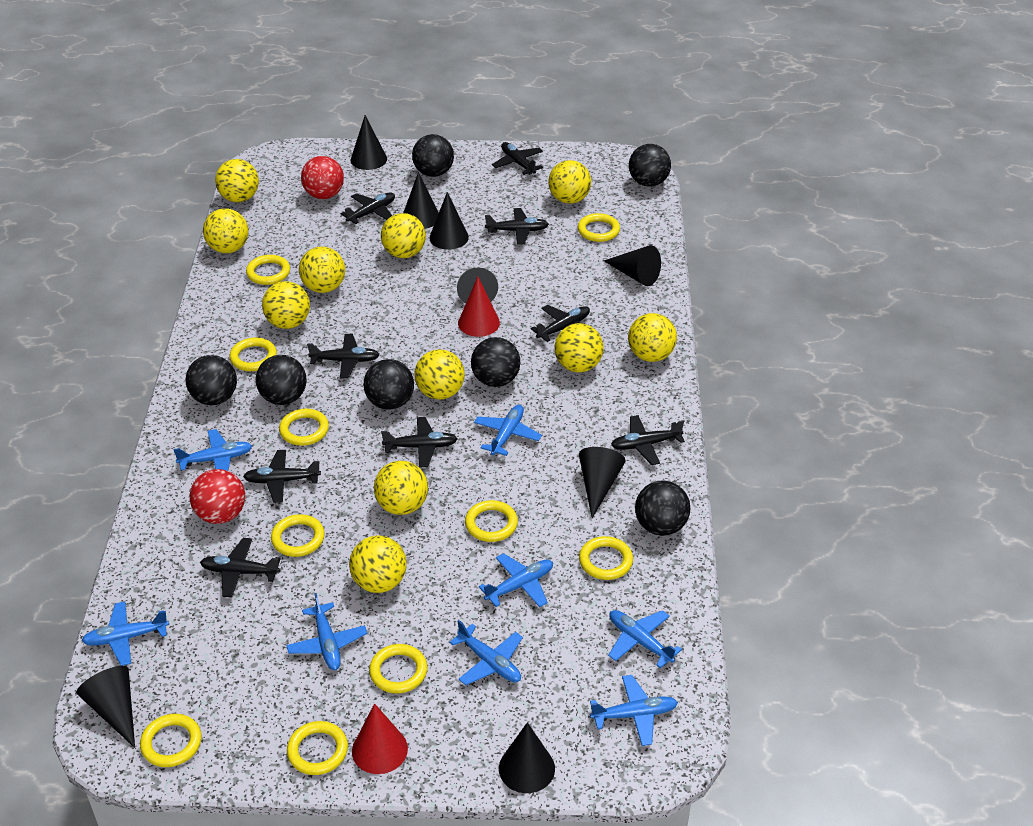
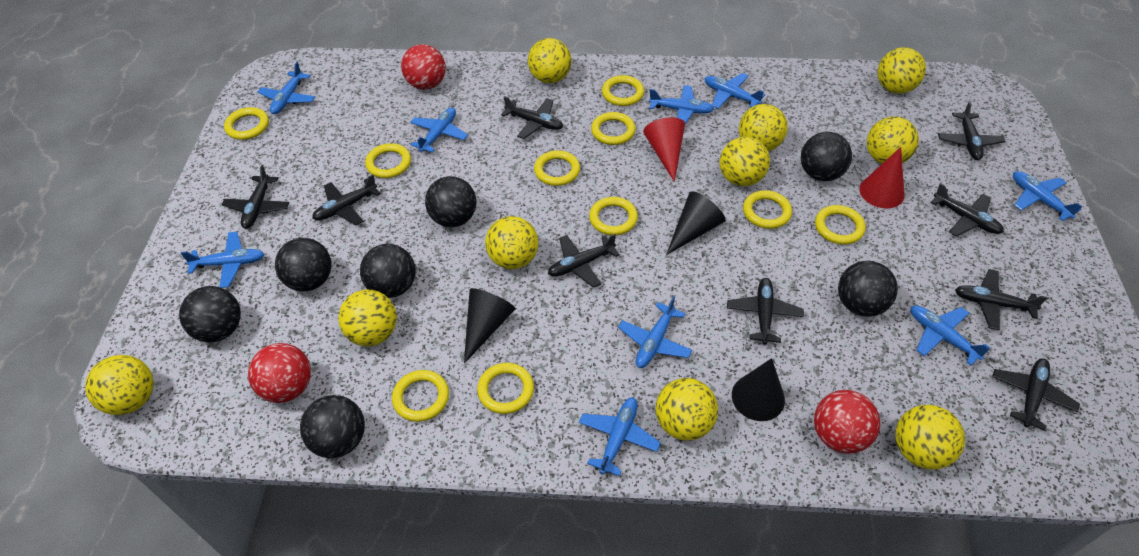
black cone: [76,666,135,748] [351,115,387,170] [403,172,439,229] [429,192,469,250] [457,268,498,304] [499,722,555,793] [579,447,626,518] [604,245,661,286] = 8 -> [464,288,515,364] [666,191,725,255] [732,358,785,421] = 3
blue plane: [82,602,169,666] [173,429,252,471] [286,593,367,670] [449,620,523,685] [474,405,542,456] [479,553,553,607] [590,675,678,746] [608,610,682,668] = 8 -> [181,232,264,288] [258,62,315,114] [410,108,468,153] [579,397,661,476] [618,296,692,368] [649,85,714,124] [704,73,765,109] [911,305,990,365] [1013,171,1082,221] = 9
red ball: [190,469,245,524] [301,156,344,199] = 2 -> [248,343,311,403] [401,44,446,90] [814,390,880,454] = 3
yellow ball: [203,208,248,253] [215,159,259,202] [262,281,310,329] [299,247,345,293] [349,535,407,593] [374,461,428,515] [381,213,426,258] [414,349,465,400] [548,160,591,204] [555,323,604,372] [628,313,677,362] = 11 -> [85,355,154,415] [338,290,397,346] [485,216,538,269] [528,38,572,83] [656,378,718,441] [719,137,770,186] [739,104,788,151] [867,116,919,164] [878,47,926,94] [895,405,965,470] = 10

